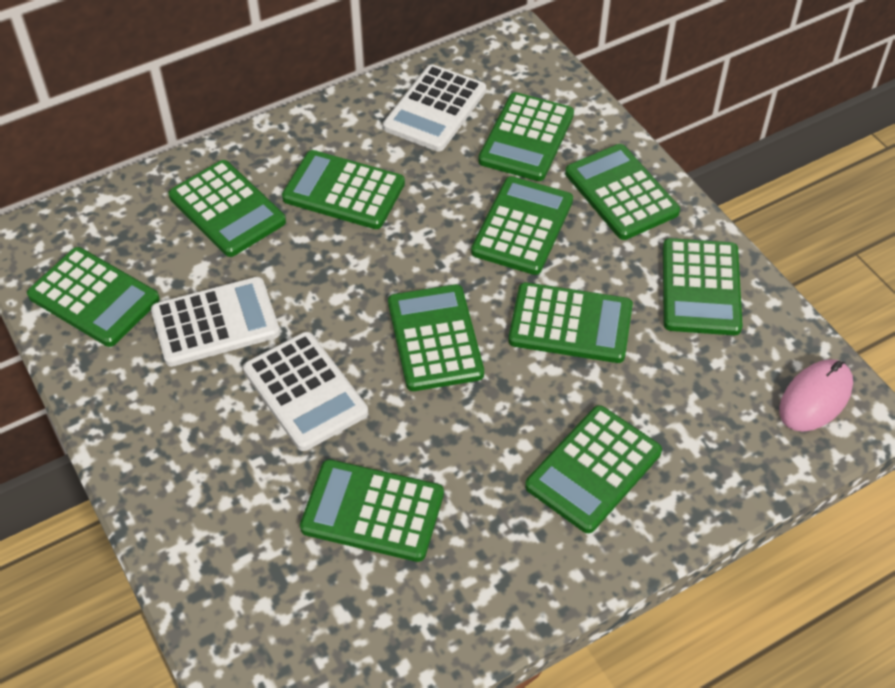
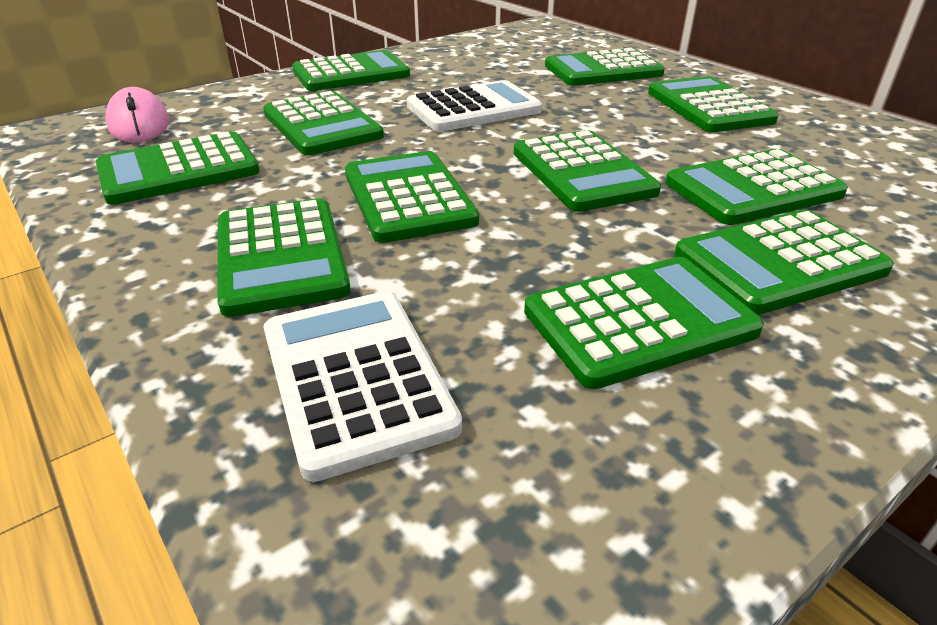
white calculator: [151,277,280,367] [243,332,368,451] [383,64,486,151] = 3 -> [264,291,462,482] [407,80,542,132] = 2

